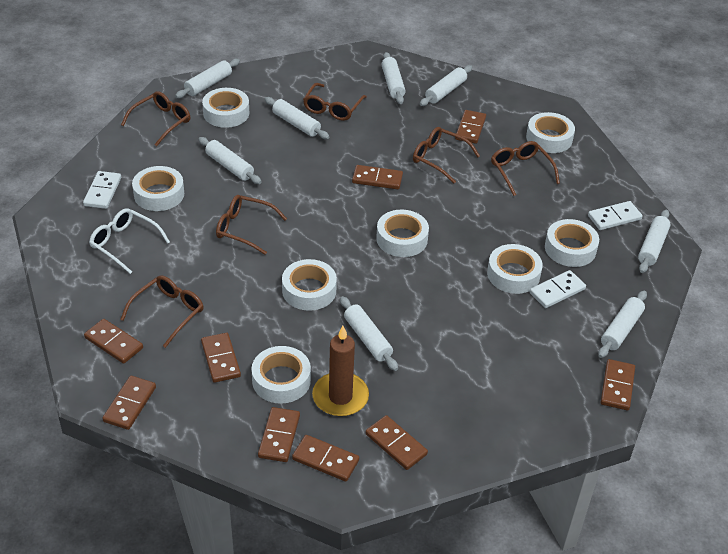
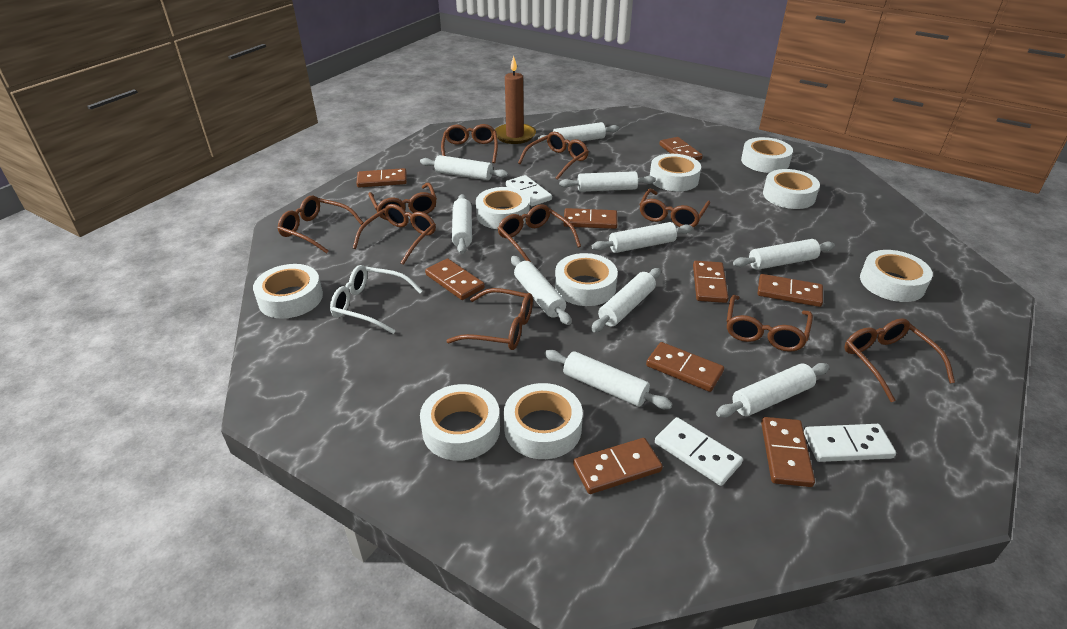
brown glasses: [120,275,203,348] [121,91,190,146] [216,195,287,255] [303,83,367,121] [413,127,480,183] [491,141,560,196] = 6 -> [277,196,364,253] [353,204,436,265] [368,183,437,220] [441,124,498,163] [446,288,533,350] [497,204,581,263] [518,132,589,180] [639,189,710,227] [726,295,813,352] [844,318,955,402] = 10
white rolling pin: [175,59,240,98] [199,137,262,184] [265,97,330,139] [340,296,398,371] [382,52,406,104] [420,65,472,106] [598,291,647,358] [638,210,671,273] = 8 -> [420,155,508,180] [452,194,472,254] [511,256,571,325] [538,122,619,144] [544,350,672,409] [559,171,656,192] [591,268,661,332] [592,222,693,253] [716,363,829,418] [733,239,835,270] = 10
white tape: [132,166,184,211] [202,88,249,128] [252,346,311,404] [282,259,337,311] [376,210,429,257] [487,244,543,294] [526,112,575,153] [545,219,599,267] = 8 -> [253,264,323,319] [420,384,500,461] [476,187,529,229] [504,383,583,459] [555,253,618,306] [650,154,701,191] [741,137,793,173] [763,169,820,209] [860,250,933,302] = 9

